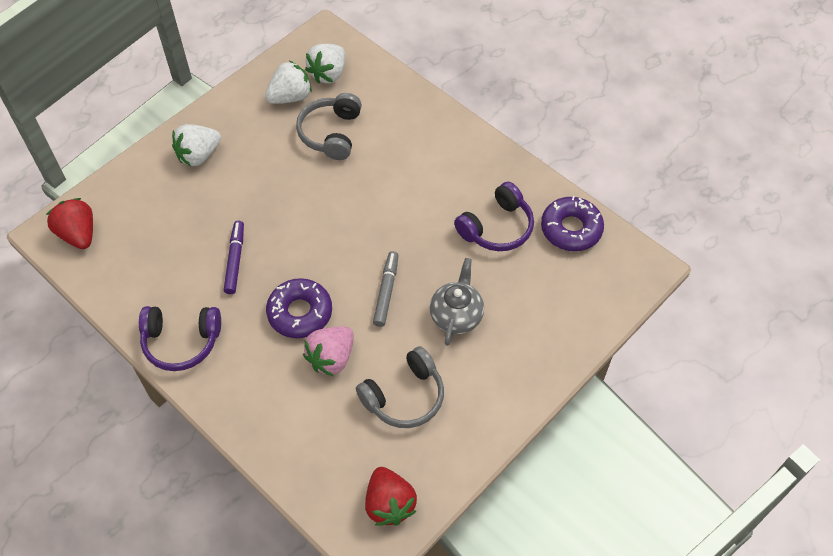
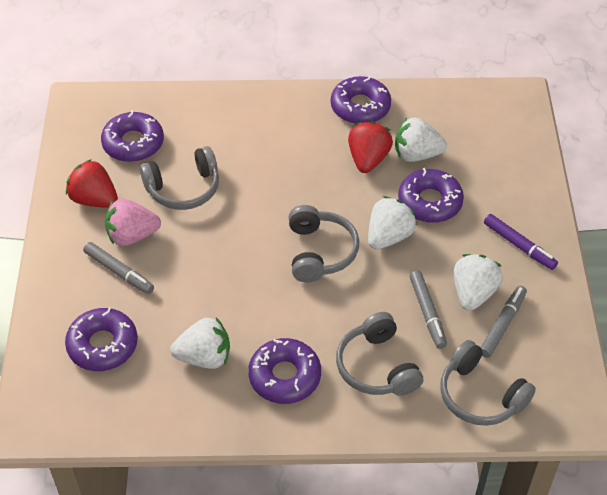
grey headphones: [296,93,362,160] [356,346,444,428] = 2 -> [140,146,219,210] [289,205,359,282] [336,312,423,396] [440,340,536,426] = 4
grey marker: [373,251,399,327] = 1 -> [83,242,154,294] [409,271,447,349] [481,286,527,358] = 3
grey teapot: [430,258,484,346] = 1 -> none = 0
purple donut: [266,278,332,338] [541,196,604,251] = 2 -> [65,307,138,371] [101,110,164,162] [248,338,321,404] [331,76,391,124] [398,168,464,223] = 5
purple headphones: [139,306,221,371] [454,182,534,251] = 2 -> none = 0
white strawberry: [172,124,221,166] [265,61,312,104] [305,44,345,84] = 3 -> [170,317,230,369] [368,196,417,249] [395,118,447,162] [454,254,503,311] = 4

